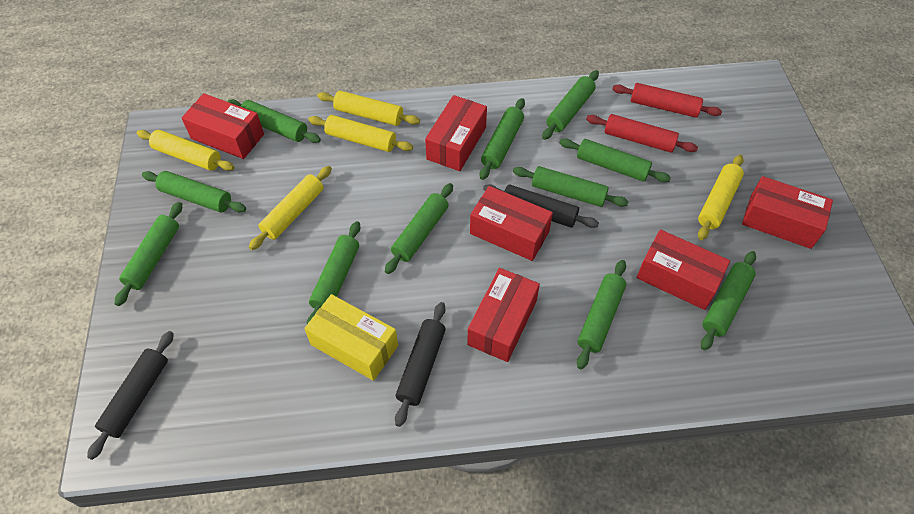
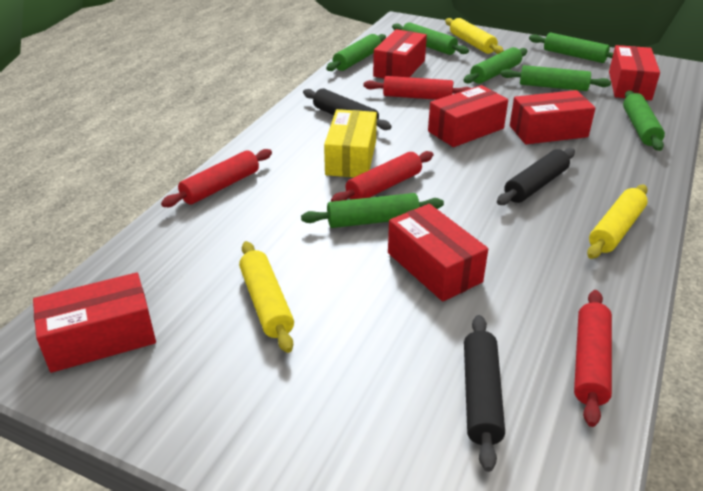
green rolling pin: [115,202,182,306] [142,171,246,212] [227,99,321,143] [307,221,360,324] [385,183,453,274] [479,98,525,180] [513,166,629,207] [542,70,599,140] [559,138,671,182] [577,260,626,370] [701,251,756,350] = 11 -> [301,193,444,228] [326,34,386,71] [392,22,469,55] [463,47,527,84] [501,65,611,91] [529,32,613,63] [623,90,665,151] = 7
red rolling pin: [586,114,698,153] [612,83,722,118] = 2 -> [161,149,272,207] [331,151,433,202] [364,76,471,100] [574,290,612,427] = 4
yellow rolling pin: [137,130,234,171] [249,166,332,250] [308,115,413,152] [317,91,420,126] [698,155,744,240] = 5 -> [239,241,294,353] [445,18,504,54] [587,185,648,259] = 3

